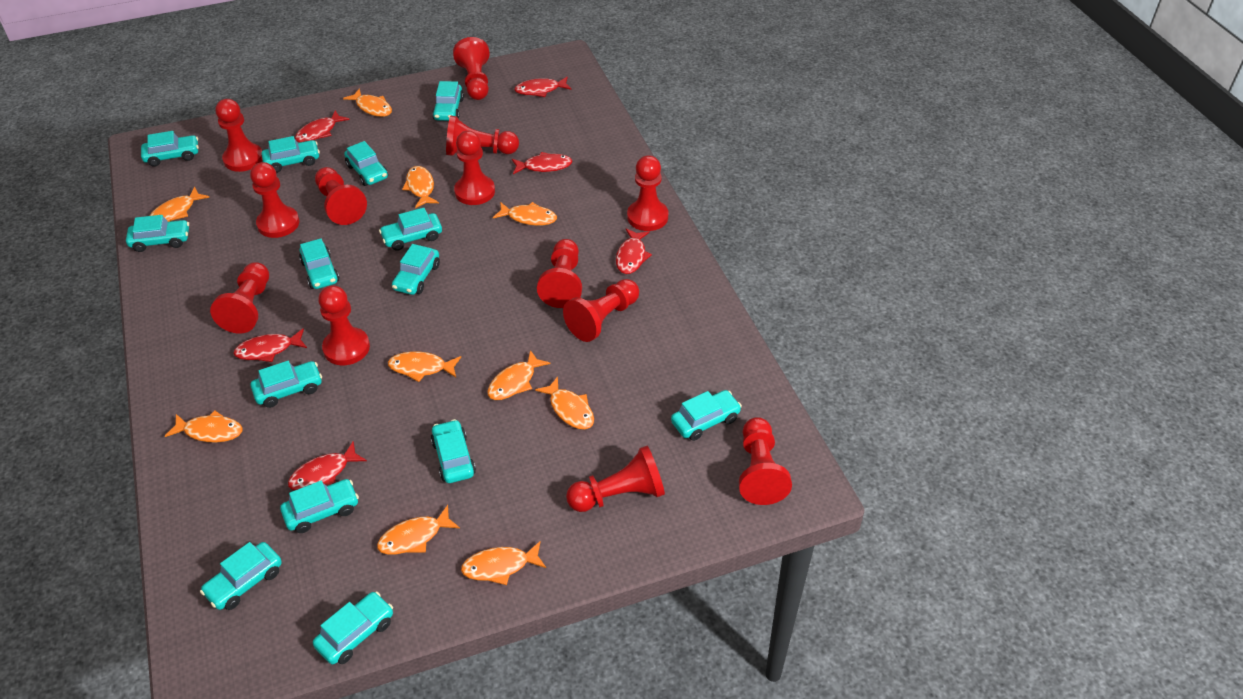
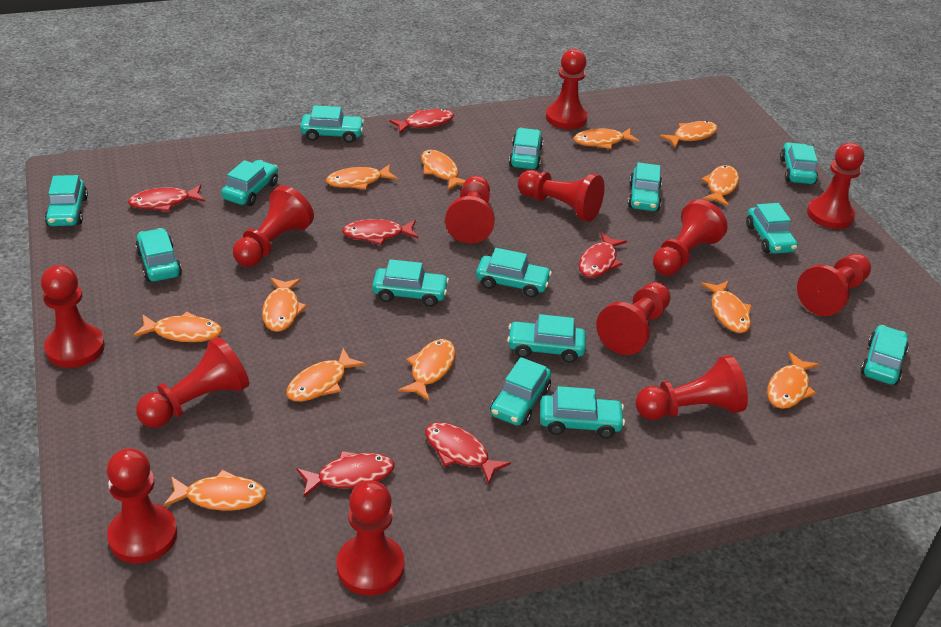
orange fish: [150,187,210,222] [165,411,243,443] [343,88,392,117] [377,505,460,555] [388,351,461,382] [402,166,439,208] [461,541,546,585] [488,350,550,400] [493,202,557,226] [535,376,594,429] = 10 -> [133,312,222,342] [163,470,266,511] [262,278,307,332] [286,348,366,401] [326,164,398,190] [398,339,456,401] [421,150,466,190] [573,128,639,149] [659,121,718,148] [701,165,739,206] [701,281,751,333] [767,352,819,409] = 12

